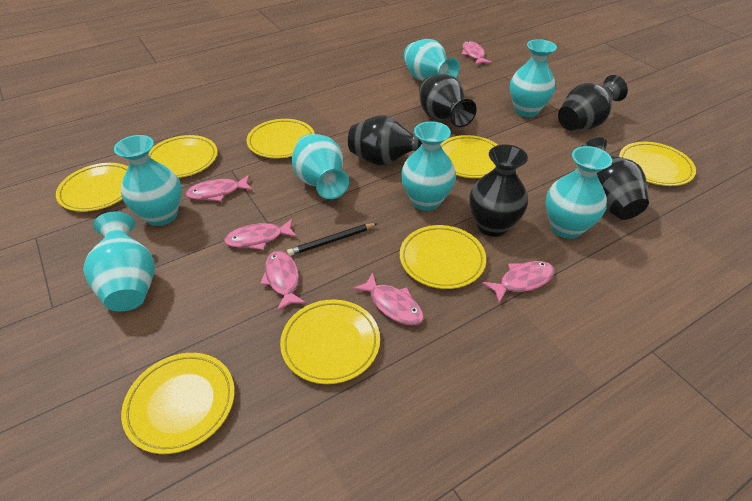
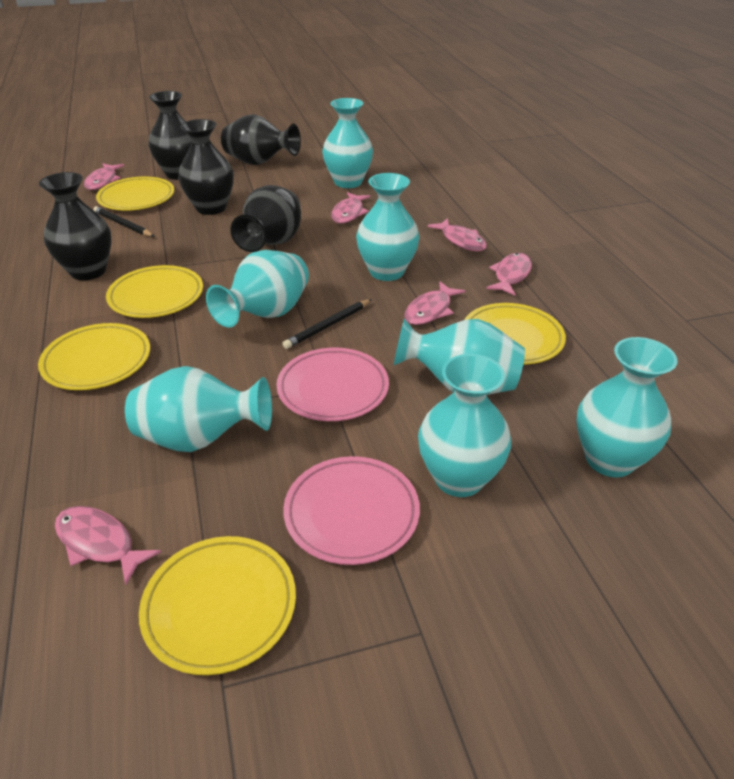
black pencil: [287,223,378,256] = 1 -> [93,206,155,237] [282,299,372,349] = 2
pink plate: none = 0 -> [277,348,389,421] [283,456,420,565] = 2
yellow plate: [56,163,128,212] [121,353,235,454] [149,135,218,178] [246,119,315,158] [280,299,380,384] [400,225,486,289] [440,135,498,178] [619,142,696,186] = 8 -> [38,323,150,390] [96,176,174,211] [106,265,203,318] [139,536,296,675] [464,303,566,364] = 5

